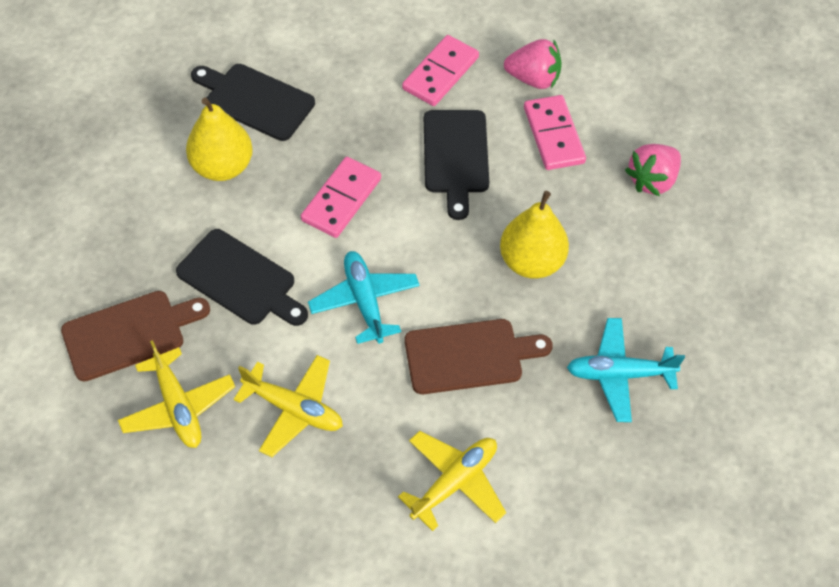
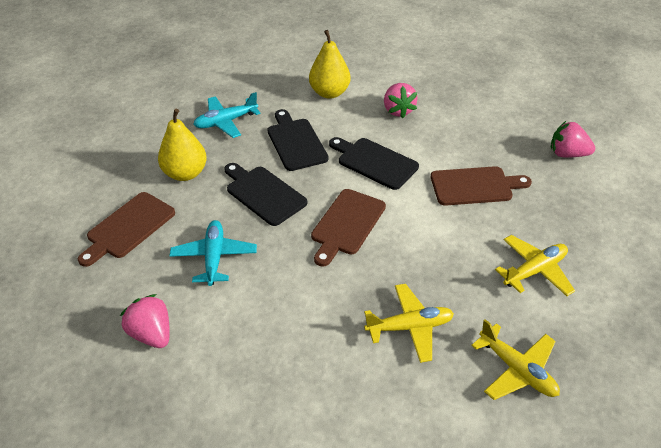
brown cutting board: [61,291,210,382] [405,319,553,394] = 2 -> [78,192,175,267] [311,189,386,267] [431,166,532,206] = 3
pink domino: [301,157,381,238] [402,35,479,106] [524,95,586,170] = 3 -> none = 0
pink strawberry: [504,39,562,89] [625,144,681,196] = 2 -> [120,294,170,348] [384,83,418,119] [551,121,595,158] = 3

